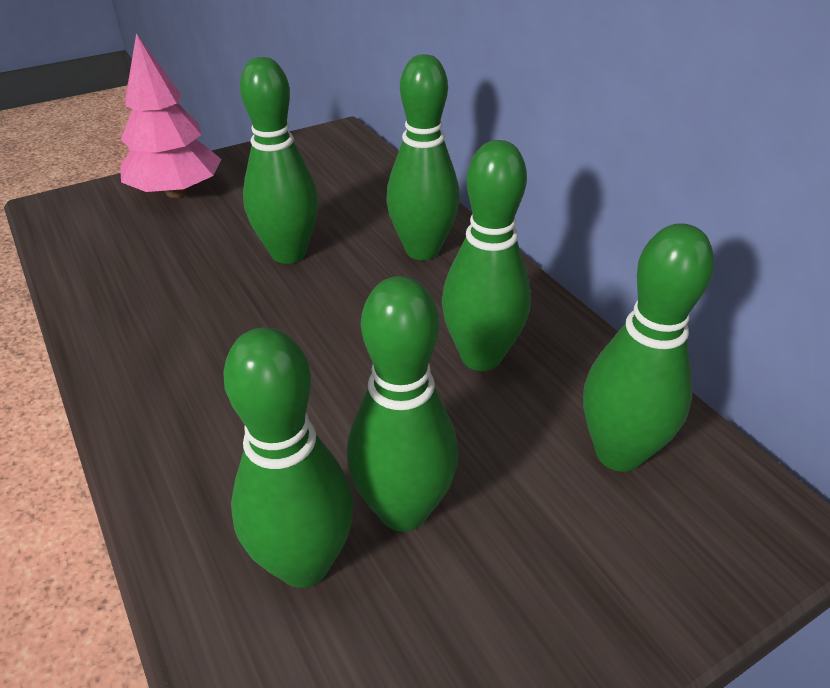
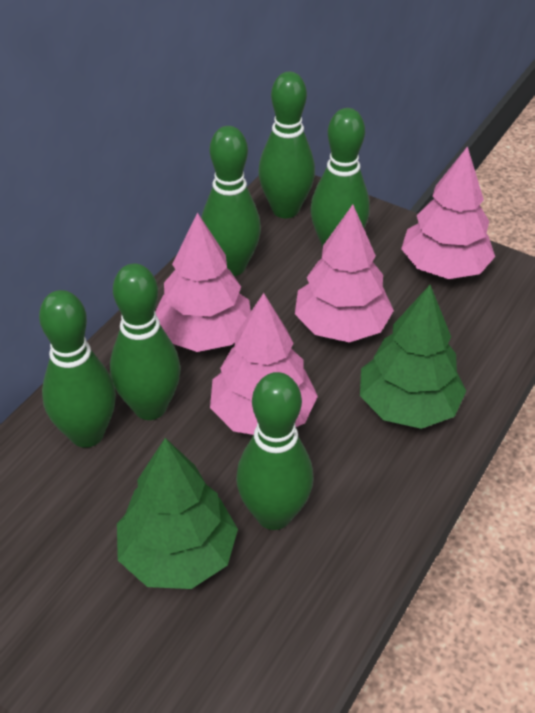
green tree: none = 0 -> [117,438,238,589] [360,285,466,429] = 2
pink tree: [120,33,221,198] = 1 -> [155,213,251,352] [210,293,318,435] [295,205,394,342] [401,146,495,279] = 4

